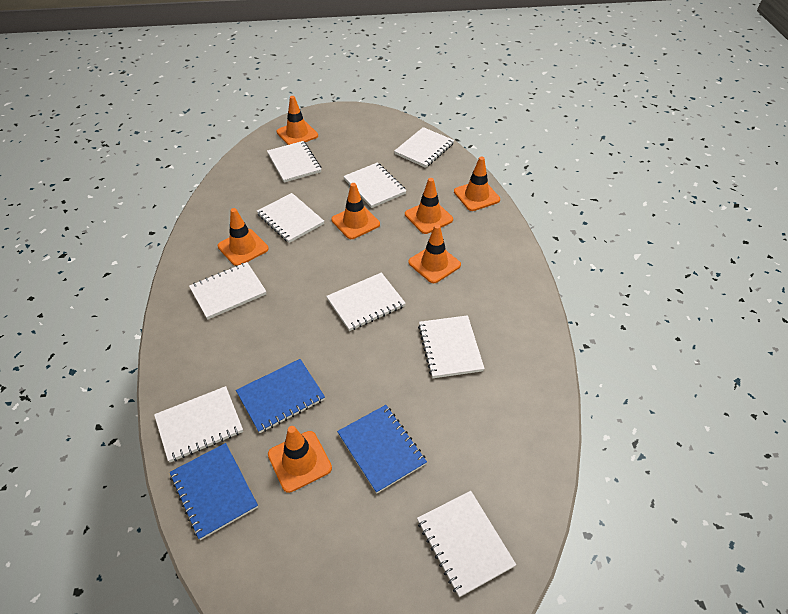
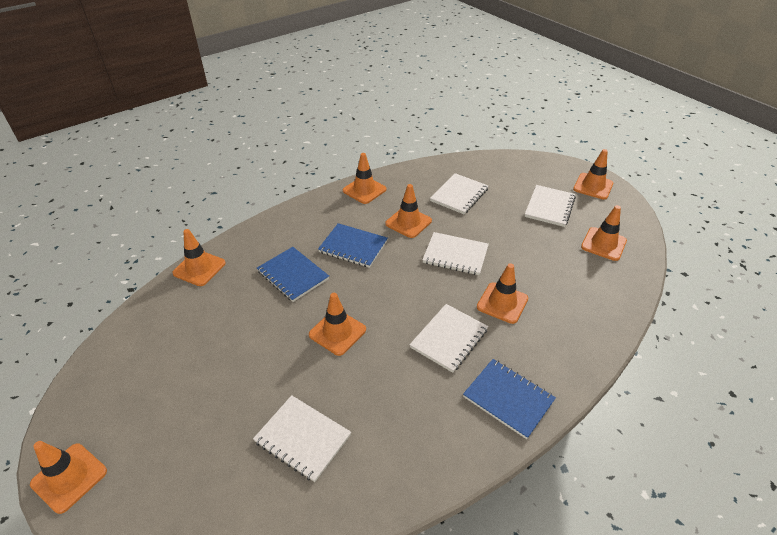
orange traffic cone: [218,208,269,266] [268,426,332,493] [277,96,318,145] [331,183,380,239] [405,178,453,234] [408,224,461,283] [454,157,500,211] = 7 -> [30,441,107,514] [172,229,226,286] [309,293,366,356] [343,153,386,204] [385,184,432,238] [477,263,528,324] [573,149,613,200] [581,205,627,261] = 8
white notebook: [154,386,243,462] [189,262,266,320] [257,193,324,243] [267,141,322,183] [326,273,406,331] [343,162,407,208] [394,127,454,168] [417,491,516,597] [418,315,485,378] = 9 -> [253,395,351,482] [410,304,488,373] [422,232,489,275] [430,173,488,214] [525,185,576,227] = 5

